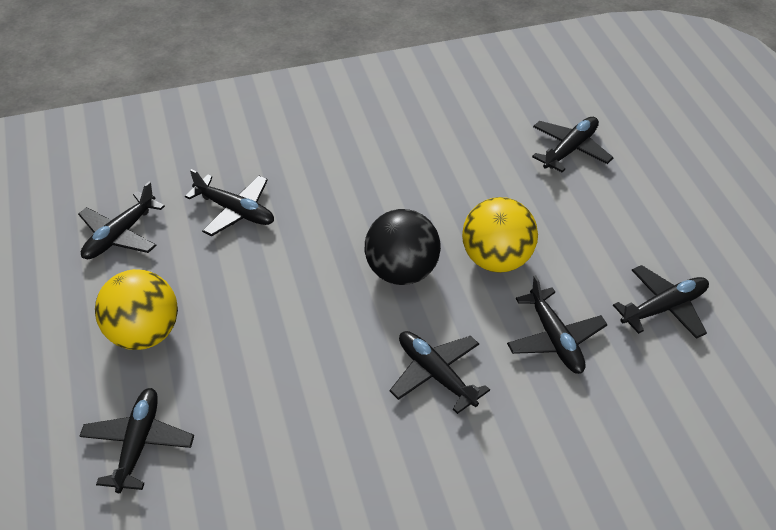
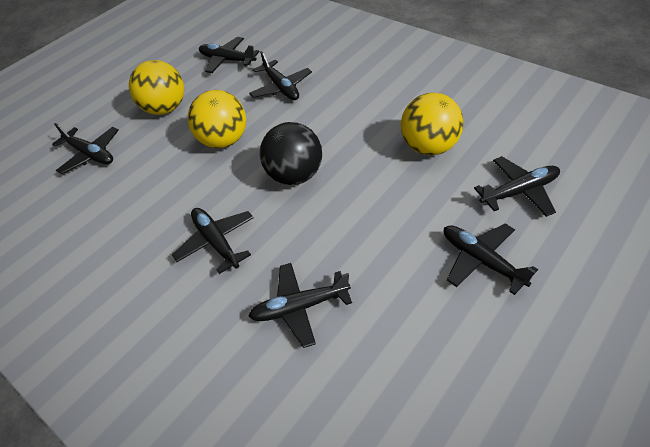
yellow ball: [95,269,178,350] [462,197,538,273] = 2 -> [129,60,184,115] [188,90,246,148] [401,93,464,155] = 3

